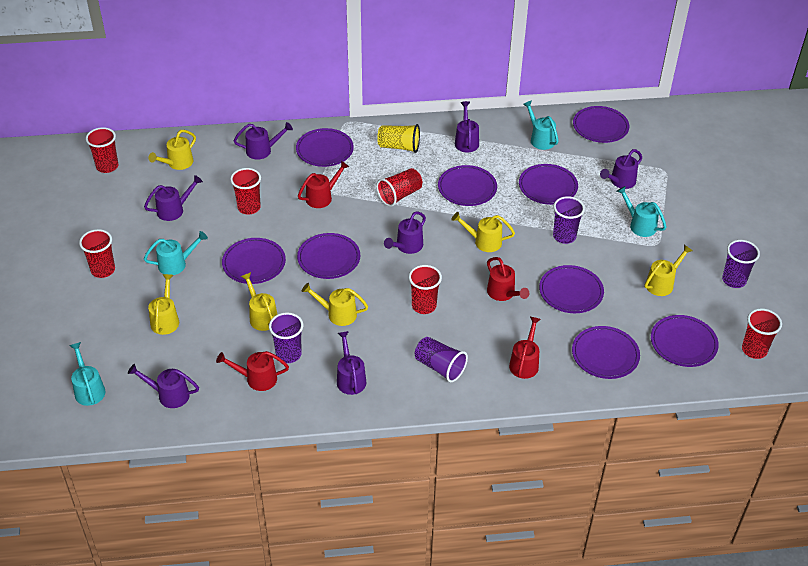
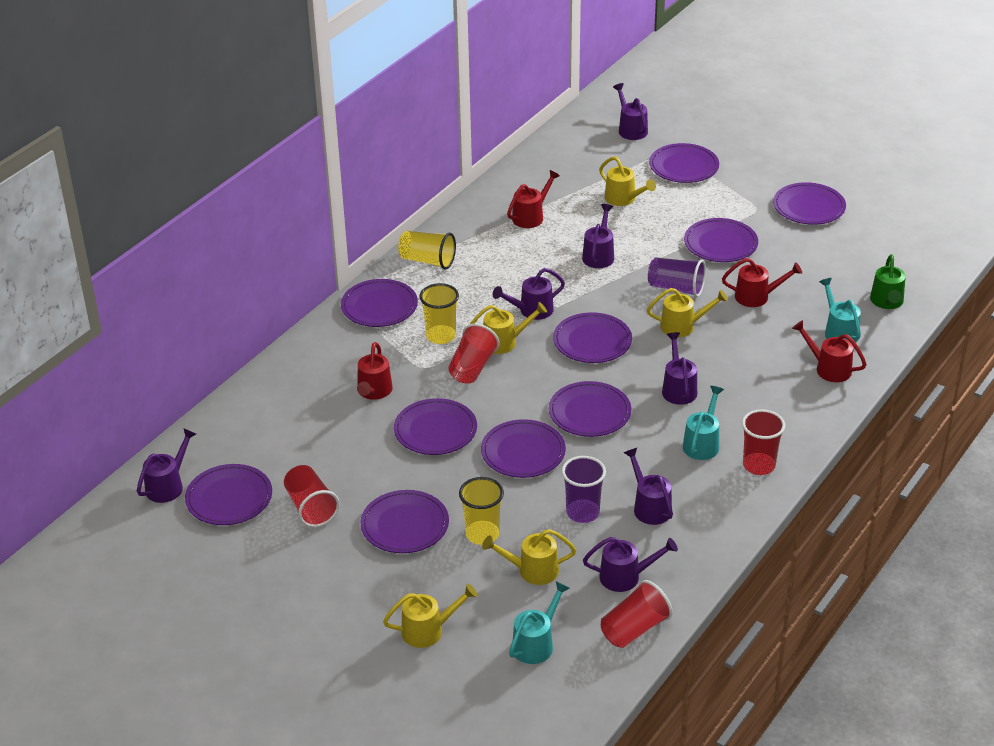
green watering can: none = 0 -> [870,254,906,309] = 1
purple cup: [269,312,303,363] [415,337,468,382] [553,196,585,244] [722,240,760,288] = 4 -> [562,456,606,523] [648,257,706,297] = 2
purple plate: [222,238,286,284] [296,128,354,167] [297,233,360,279] [438,165,497,206] [519,164,578,205] [539,265,604,313] [572,326,640,379] [573,106,629,143] [651,315,719,367] = 9 -> [185,464,272,525] [341,279,418,327] [361,490,449,553] [394,398,477,455] [481,419,566,478] [549,381,631,437] [553,312,632,363] [649,143,719,183] [684,218,758,262] [773,182,846,225] = 10
red cup: [79,229,115,278] [86,127,118,173] [230,168,261,215] [376,168,422,207] [409,265,442,314] [742,308,782,359] = 6 -> [284,465,340,527] [448,323,500,384] [601,580,673,648] [742,409,785,475] = 4
turquoise watering can: [69,342,106,406] [144,231,208,275] [523,100,559,150] [617,186,667,237] = 4 -> [509,581,570,664] [683,386,724,460] [819,278,861,343] = 3
yellow cup: [377,124,420,153] = 1 -> [398,231,456,270] [419,283,459,344] [459,477,504,545] = 3
yellow watering can: [148,130,196,170] [148,274,179,335] [241,272,278,331] [302,283,368,326] [452,212,515,252] [645,245,693,296] = 6 -> [383,584,478,648] [470,302,547,354] [482,529,576,585] [599,156,656,206] [647,288,728,337] = 5

